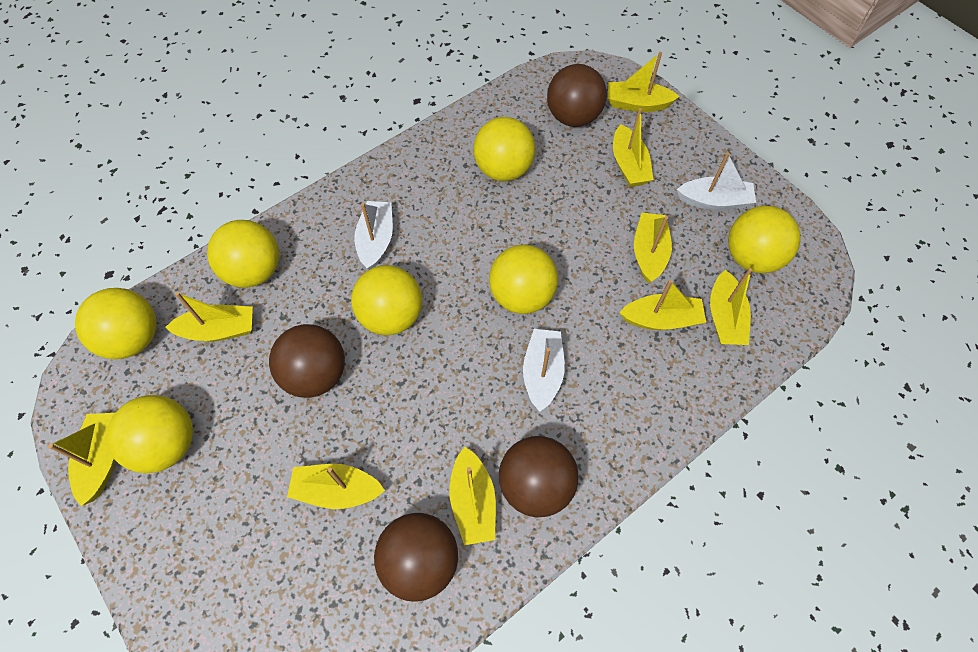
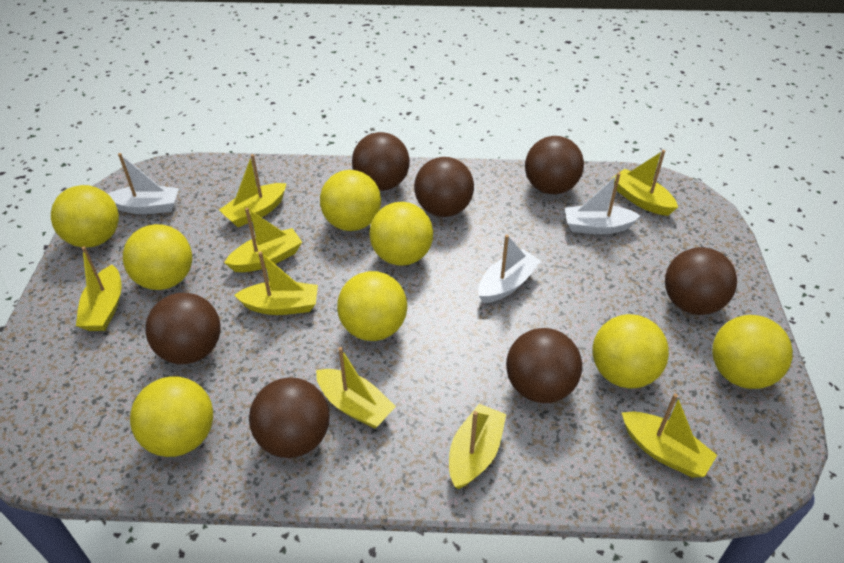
brown ball: [269,324,345,398] [374,513,458,602] [499,436,578,517] [547,64,607,127] = 4 -> [145,293,220,364] [249,377,330,458] [352,132,410,191] [414,157,474,217] [506,328,582,403] [525,136,584,194] [665,247,737,315] = 7
yellow ball: [75,288,157,359] [106,395,193,473] [207,220,279,288] [351,265,422,335] [473,117,536,181] [489,245,558,314] [728,206,801,273] = 7 -> [51,185,119,247] [123,224,192,290] [130,377,213,457] [320,170,381,231] [337,271,407,341] [370,202,433,266] [592,314,669,388] [712,315,793,389] = 8
yellow boat: [48,413,115,506] [165,292,253,341] [287,464,385,509] [449,447,496,545] [608,52,680,112] [613,108,654,187] [619,280,706,330] [634,213,672,283] [710,268,752,345] = 9 -> [76,246,122,331] [219,154,286,227] [224,208,302,272] [234,252,318,315] [316,347,396,428] [449,404,506,489] [611,150,678,216] [622,393,717,477] = 8

